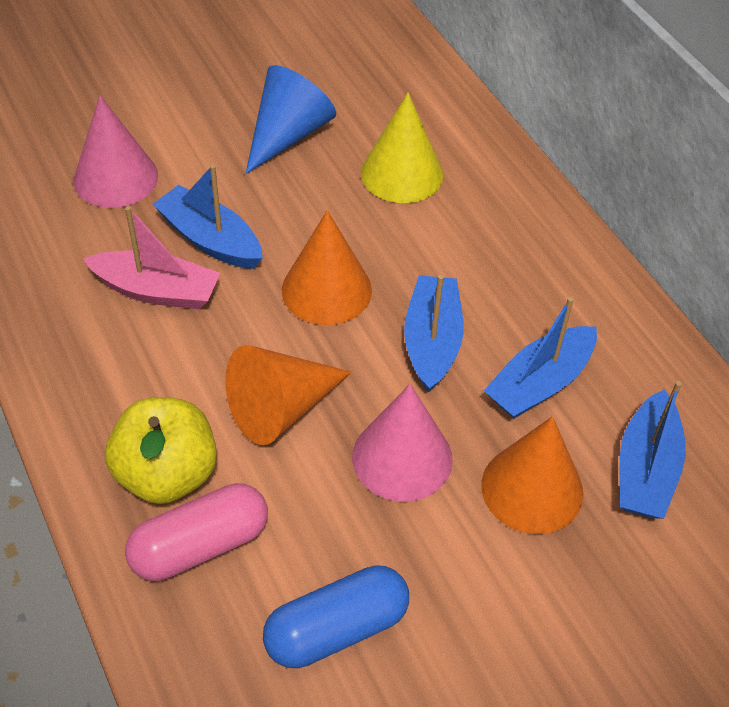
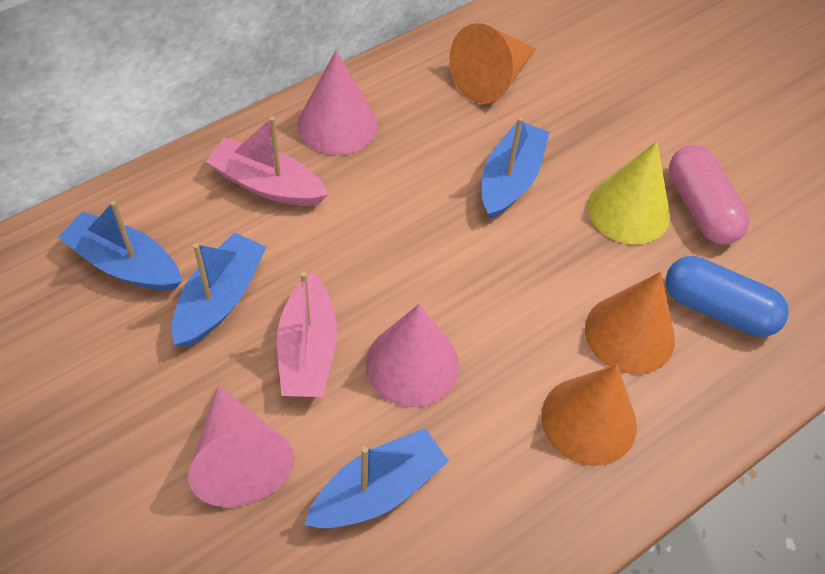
blue cone: [245,65,336,174] = 1 -> none = 0
pink boat: [83,206,220,309] = 1 -> [206,116,329,206] [277,272,337,397] = 2
pink cone: [74,96,158,208] [352,384,453,502] = 2 -> [189,385,294,507] [298,50,378,155] [366,304,459,407] = 3
yellow apple: [105,398,217,504] = 1 -> none = 0

